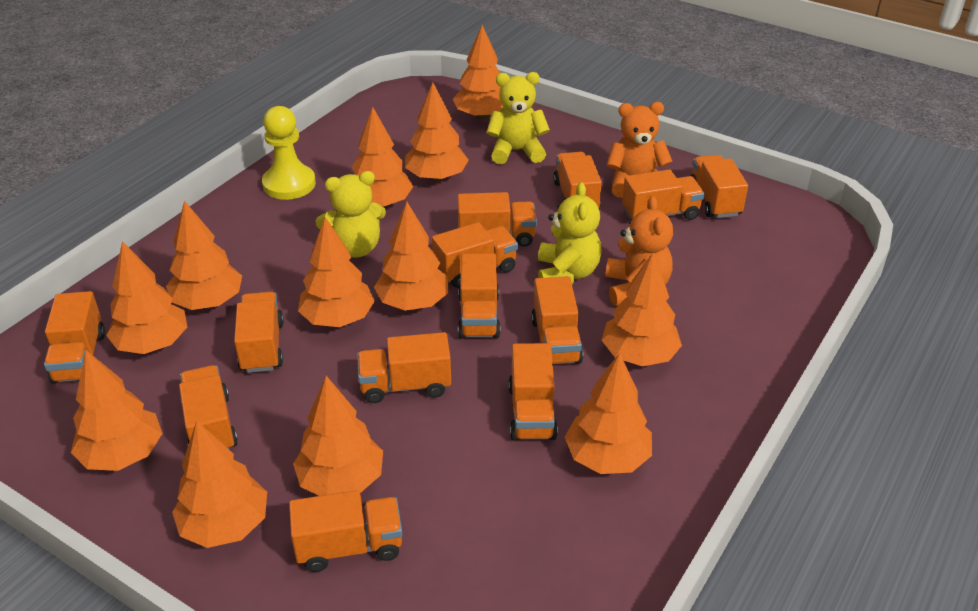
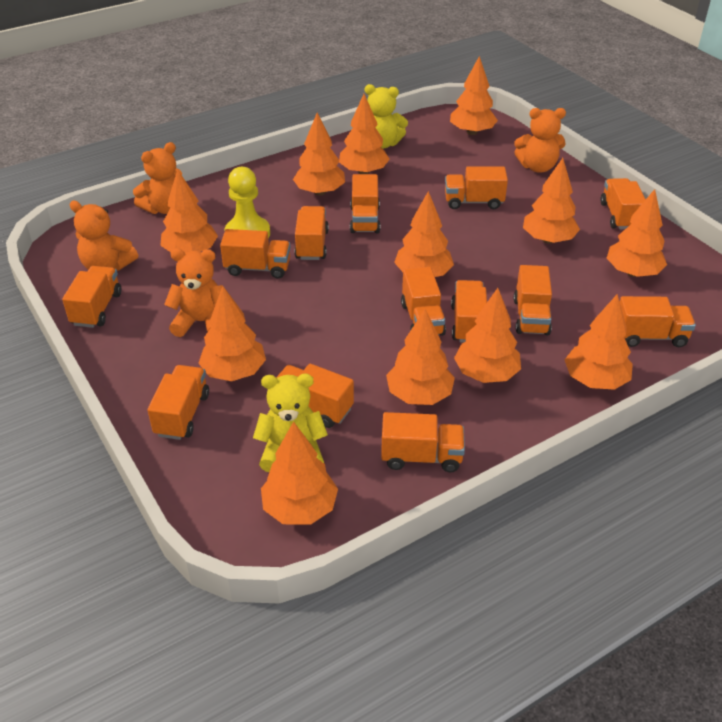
orange teddy bear: [605,196,673,306] [607,102,673,198] = 2 -> [70,201,138,271] [133,142,182,214] [164,249,222,337] [514,108,566,173] = 4
yellow teddy bear: [316,171,386,258] [487,72,550,164] [538,182,602,285] = 3 -> [253,374,328,472] [365,84,408,149] = 2

